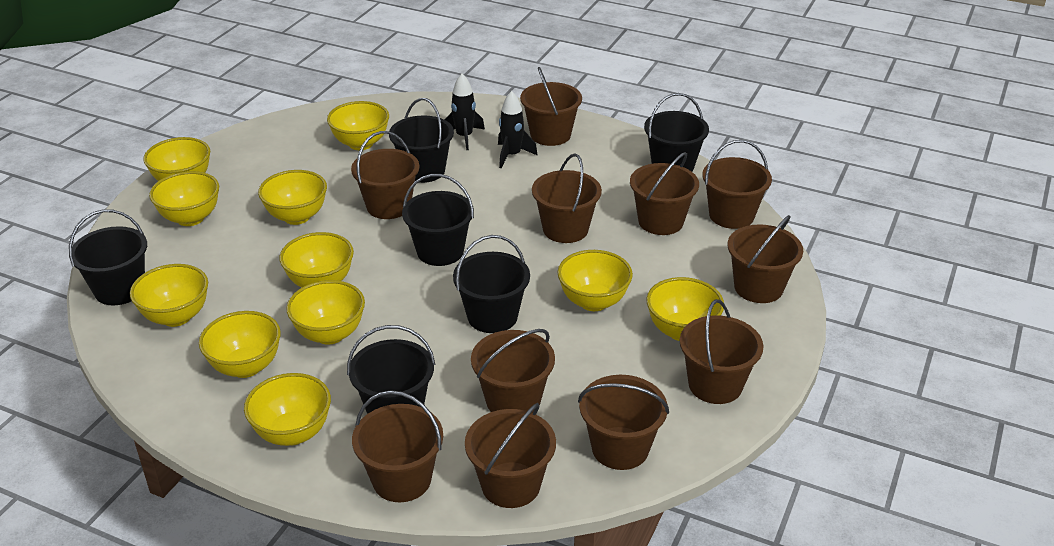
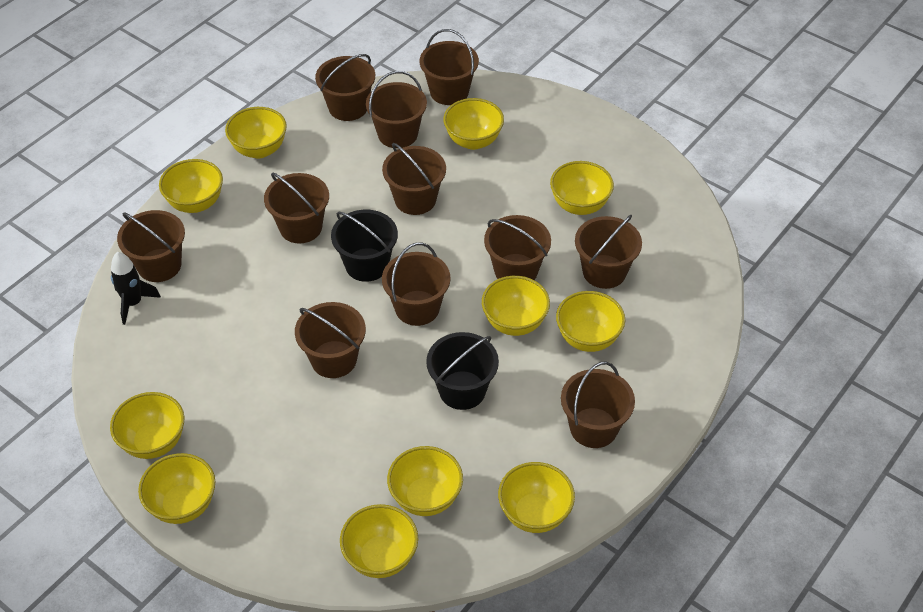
black bucket: [69,209,147,305] [347,325,435,414] [389,98,454,183] [402,174,474,266] [453,235,530,333] [644,93,709,171] = 6 -> [331,210,398,282] [426,332,499,410] = 2
black rocket: [445,74,485,150] [498,91,538,168] = 2 -> [111,252,161,325] = 1

